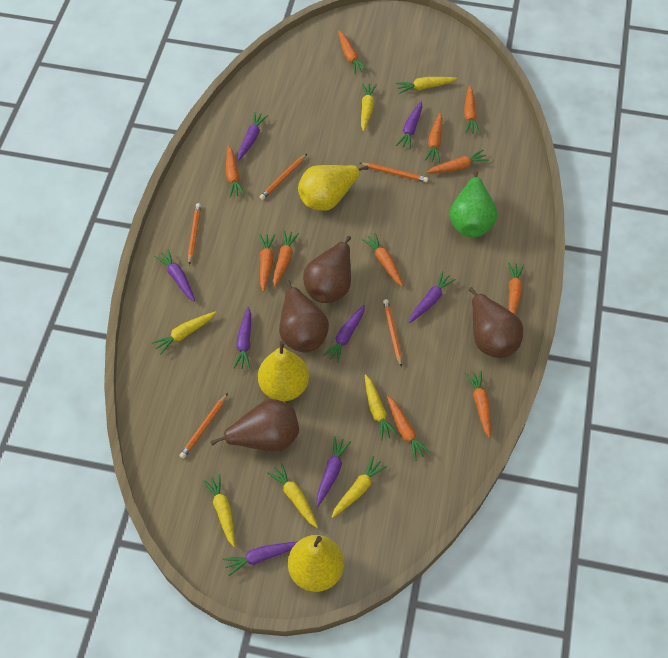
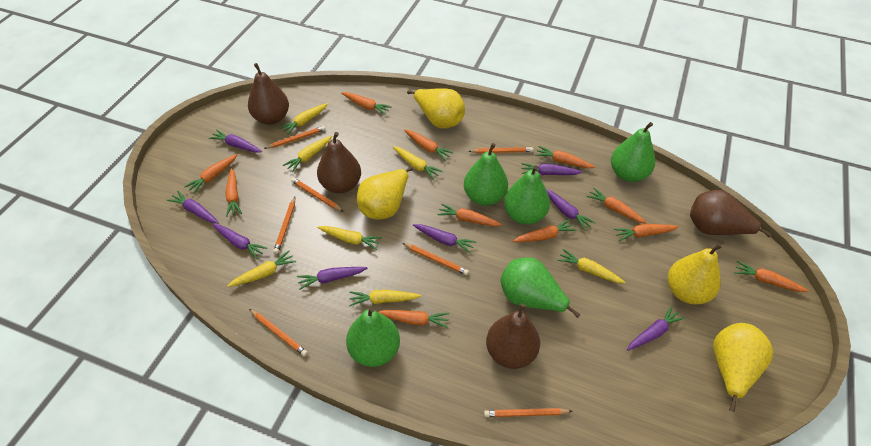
green pear: [450,171,497,238] = 1 -> [346,307,400,367] [464,143,508,206] [500,257,581,318] [504,165,550,225] [611,122,655,182] = 5
orange pencil: [179,393,228,459] [188,203,201,265] [260,154,307,200] [360,163,428,182] [383,299,402,367] = 5 -> [249,309,308,356] [264,126,326,149] [273,197,295,254] [291,178,344,212] [402,243,469,275] [469,147,533,153] [484,408,573,417] = 7
yellow pear: [258,341,309,401] [288,535,344,592] [298,165,369,211] = 3 -> [357,167,413,219] [407,89,465,129] [668,243,723,304] [713,323,773,412] = 4

